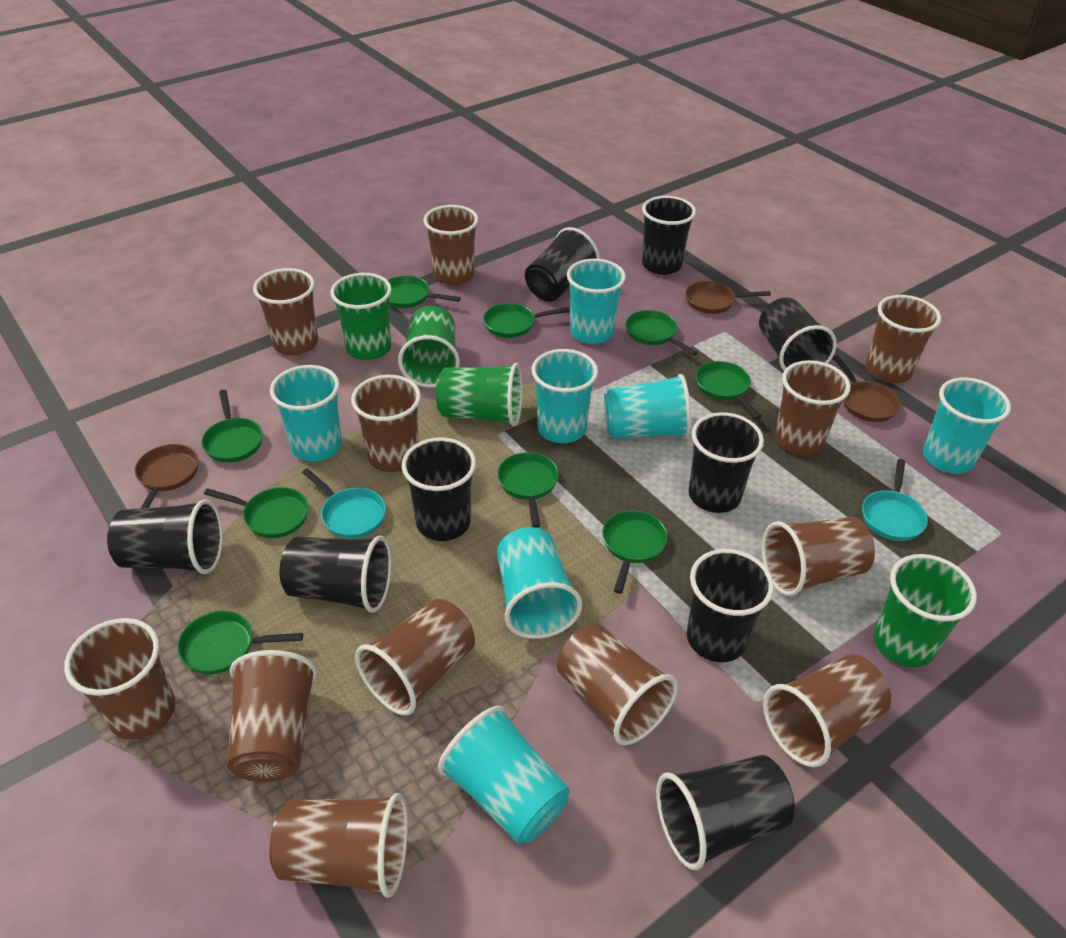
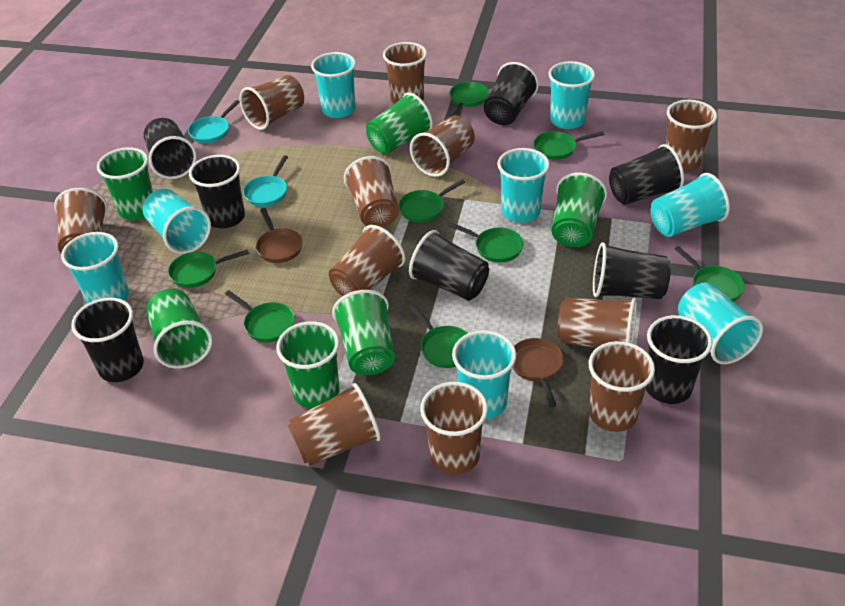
black cup: [107,499,223,574] [279,536,391,613] [402,437,476,541] [525,227,600,302] [642,196,696,275] [656,755,795,870] [687,549,774,662] [689,412,764,513] [759,297,837,371] = 9 -> [71,298,144,382] [144,118,197,179] [189,155,245,228] [409,230,489,301] [483,62,539,125] [593,242,671,299] [609,144,684,205] [646,315,712,404] = 8
brown cup: [64,618,175,740] [227,650,317,782] [253,268,318,355] [269,793,408,898] [351,375,421,472] [355,599,475,716] [424,205,478,285] [557,624,678,745] [762,517,875,596] [763,654,891,767] [774,360,851,456] [866,295,941,383] = 12 -> [54,188,107,253] [239,75,304,130] [288,383,381,466] [329,225,406,297] [344,156,399,227] [383,42,427,104] [410,115,475,177] [420,382,488,475] [558,297,637,348] [589,341,655,432] [666,100,717,171] = 11
brown pan: [134,444,199,508] [685,281,771,314] [833,355,900,422] = 3 -> [256,208,303,263] [512,338,564,407] = 2
green cup: [330,273,392,360] [398,306,460,388] [436,363,523,427] [874,554,977,668] = 4 -> [97,147,153,220] [146,289,213,369] [276,321,340,409] [332,290,395,375] [366,93,433,155] [552,172,607,247] = 6
green pan: [177,611,303,674] [201,390,263,463] [204,487,309,538] [388,276,461,308] [483,303,570,338] [497,452,559,528] [602,510,668,594] [626,310,698,356] [695,361,762,419] = 9 -> [168,249,249,288] [225,290,295,342] [398,179,465,222] [409,304,468,368] [448,222,523,263] [449,82,489,117] [533,131,604,160] [674,246,745,302] = 8
turquoise cup: [270,365,342,462] [438,706,570,844] [497,527,582,639] [532,349,598,443] [567,258,626,344] [604,374,691,439] [923,377,1011,474] = 7 -> [61,232,129,304] [143,189,211,254] [311,52,356,118] [452,330,516,419] [497,148,550,223] [548,61,595,129] [651,173,730,237] [678,282,763,364] = 8

